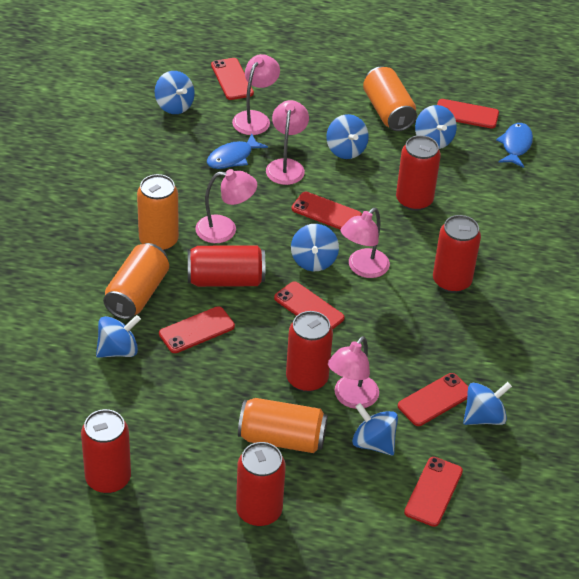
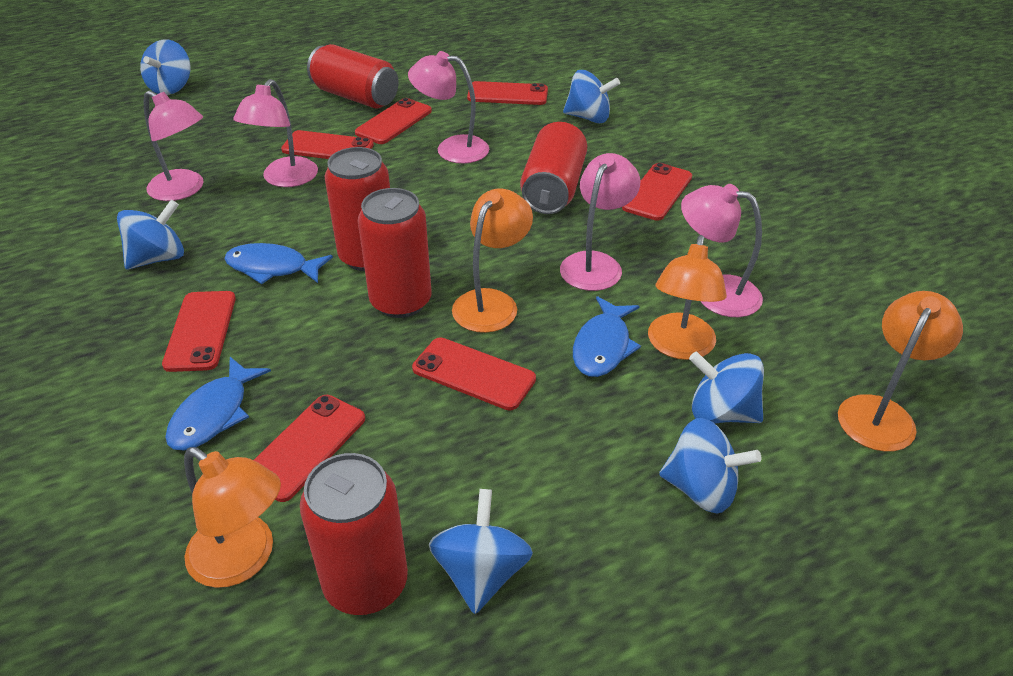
blue fish: [207,133,268,169] [496,123,533,168] = 2 -> [165,357,271,451] [225,243,333,284] [573,296,641,377] = 3
blue spinning top: [96,315,141,358] [155,71,195,114] [291,224,339,271] [326,114,369,159] [352,403,398,456] [415,105,457,149] [463,382,512,425] = 7 -> [117,200,184,270] [140,40,191,95] [429,489,533,614] [563,70,620,123] [659,418,762,514] [689,352,764,423] = 6
orange can: [103,243,169,319] [137,174,179,251] [238,398,328,453] [363,67,417,131] = 4 -> none = 0
orange lamp: none = 0 -> [184,447,281,588] [452,188,533,333] [648,235,727,360] [838,291,963,452] = 4
red can: [81,409,131,493] [188,245,265,287] [236,442,286,526] [286,311,333,392] [396,135,441,211] [433,215,481,293] = 6 -> [300,453,408,615] [307,44,399,108] [325,147,390,271] [358,188,431,318] [520,122,587,214] = 5

